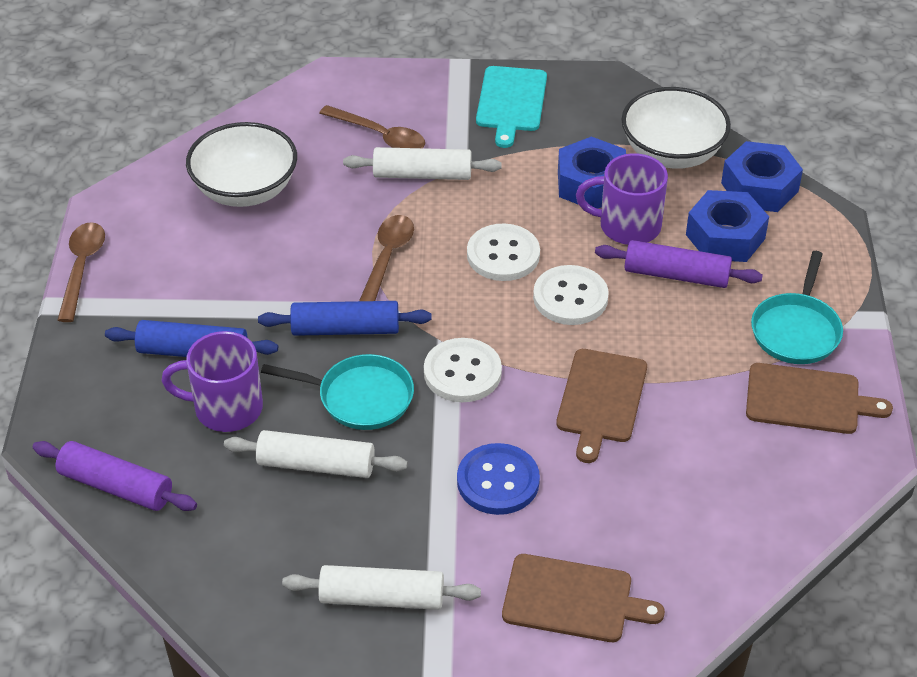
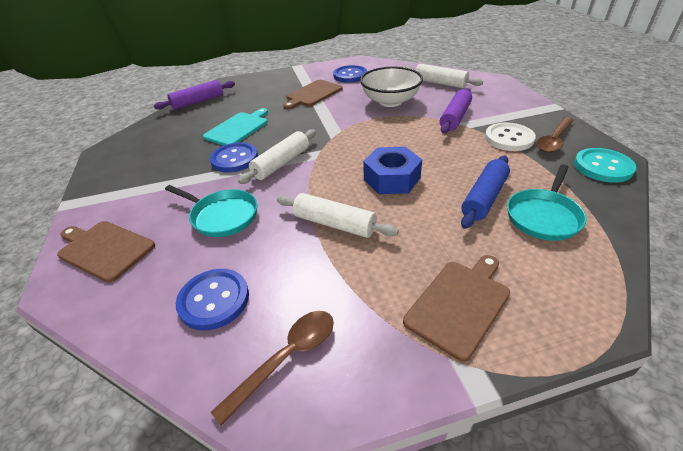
blue button: [457,443,540,515] = 1 -> [176,269,249,331] [210,142,258,173] [333,65,367,83] = 3
blue nut: [558,136,626,208] [686,190,769,262] [721,141,803,212] = 3 -> [363,147,422,194] = 1
blue rolling pin: [105,320,278,357] [258,301,432,336] = 2 -> [461,156,510,229] = 1
brown spoon: [57,222,105,322] [319,105,425,148] [359,215,414,301] = 3 -> [211,311,334,426] [537,117,574,153] = 2
purple mug: [162,331,263,432] [576,153,668,245] = 2 -> none = 0
turquoise button: none = 0 -> [574,148,636,183] = 1
white bowl: [186,122,297,207] [621,87,731,169] = 2 -> [360,67,423,107] = 1
white button: [424,338,502,402] [467,223,540,281] [533,265,609,325] = 3 -> [485,123,536,151] = 1

